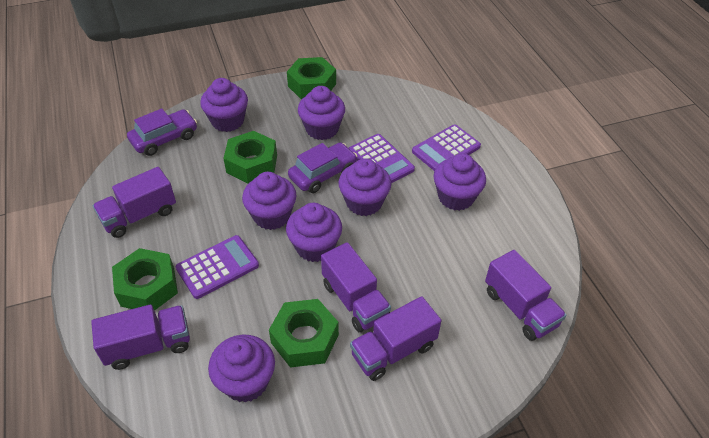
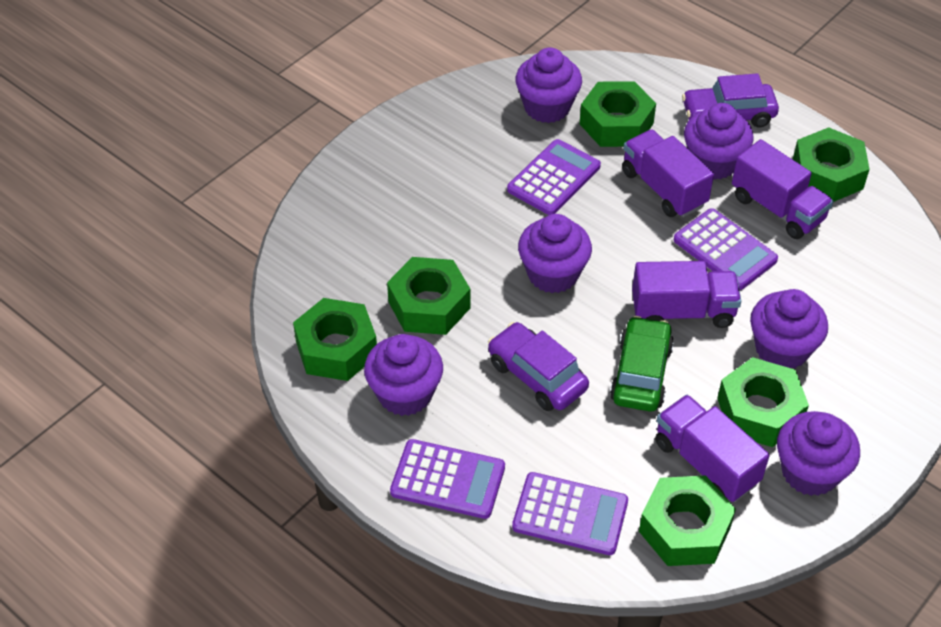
green car: none = 0 -> [610,316,674,411] = 1
green nut: [112,248,178,311] [223,131,277,184] [269,299,339,368] [287,57,336,99] = 4 -> [293,298,377,381] [387,257,470,335] [580,81,656,147] [639,475,736,566] [717,357,809,447] [793,127,870,202] = 6
purple calculator: [176,235,259,299] [349,134,415,183] [412,124,481,171] = 3 -> [390,439,505,519] [507,139,601,215] [512,472,628,555] [674,208,778,290] = 4
purple cupcake: [200,78,248,132] [208,335,275,402] [242,172,297,230] [286,203,342,262] [298,86,345,140] [338,158,391,216] [434,153,486,211] = 7 -> [364,334,443,416] [515,48,582,123] [518,214,592,293] [684,103,753,180] [750,289,828,369] [777,411,860,496] = 6
purple truck: [91,305,190,370] [93,167,176,238] [321,242,391,332] [350,296,441,381] [485,250,566,341] = 5 -> [622,129,714,217] [632,261,741,328] [655,395,770,502] [732,139,833,239] = 4

